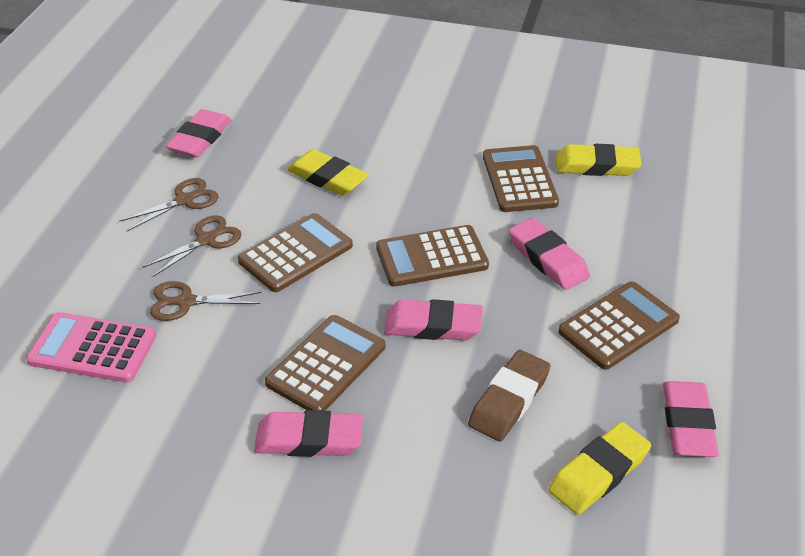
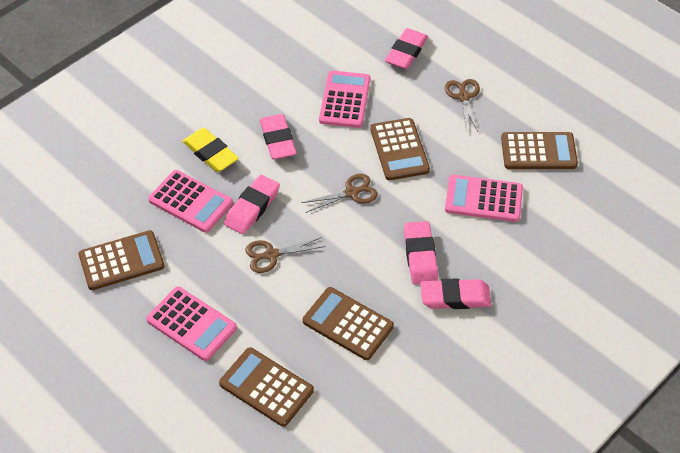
brown eraser: [468,350,551,442] = 1 -> none = 0
pink calculator: [26,312,156,383] = 1 -> [146,287,237,361] [148,170,233,233] [319,71,370,128] [445,175,523,222] = 4
yellow eraser: [287,149,369,196] [548,422,651,515] [556,144,641,176] = 3 -> [182,128,239,172] = 1

